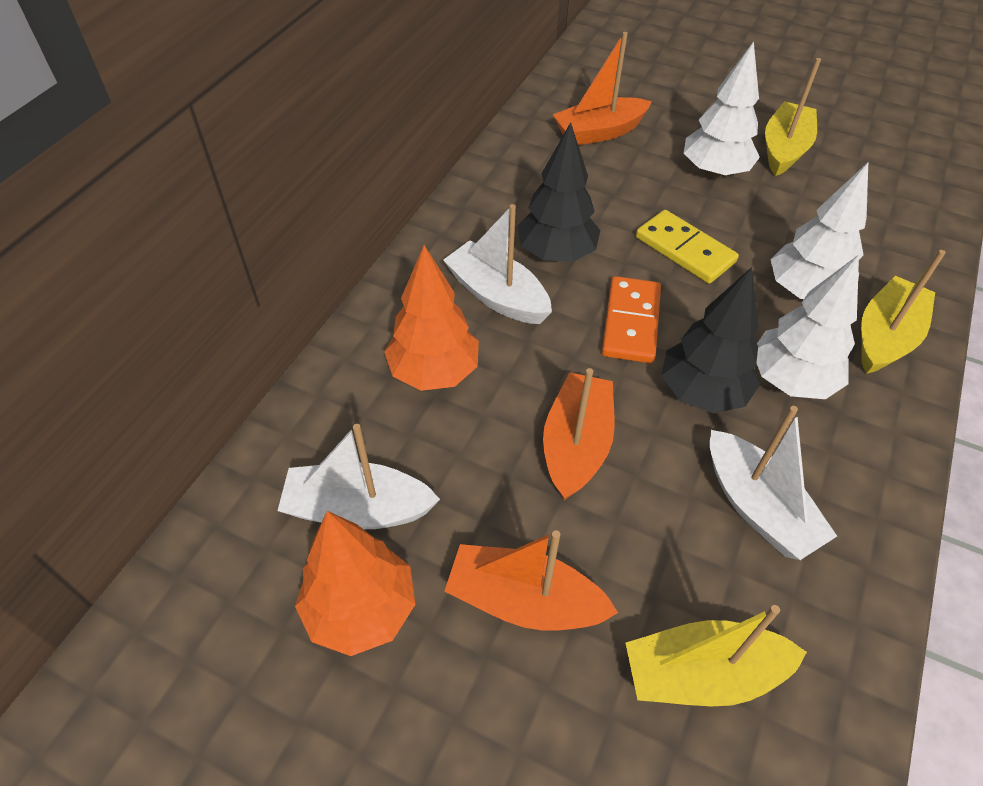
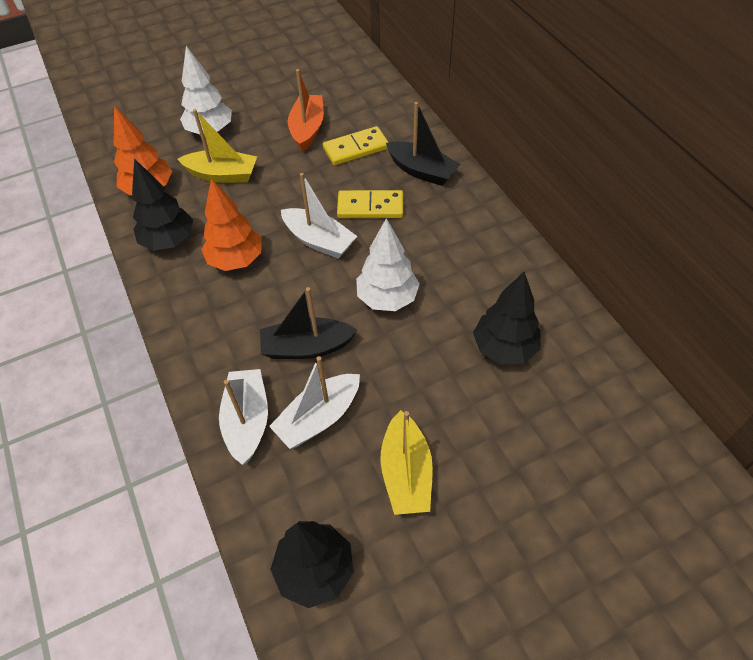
black boat: none = 0 -> [260,287,357,359] [386,102,460,186] = 2
black tree: [517,122,600,262] [661,267,760,413] = 2 -> [132,158,193,251] [270,521,354,608] [473,272,540,365] = 3
orange boat: [444,530,618,630] [543,368,615,500] [553,32,652,145] = 3 -> [288,69,324,151] = 1
orange domino: [602,276,661,363] = 1 -> none = 0
white tree: [684,41,760,178] [757,255,859,399] [770,163,868,299] = 3 -> [180,46,232,134] [356,218,420,311] = 2
yellow boat: [626,605,807,706] [765,58,821,176] [861,250,946,374] = 3 -> [178,109,257,183] [380,410,433,515] = 2
yellow domino: [636,210,739,284] = 1 -> [323,126,389,166] [337,190,404,218] = 2

